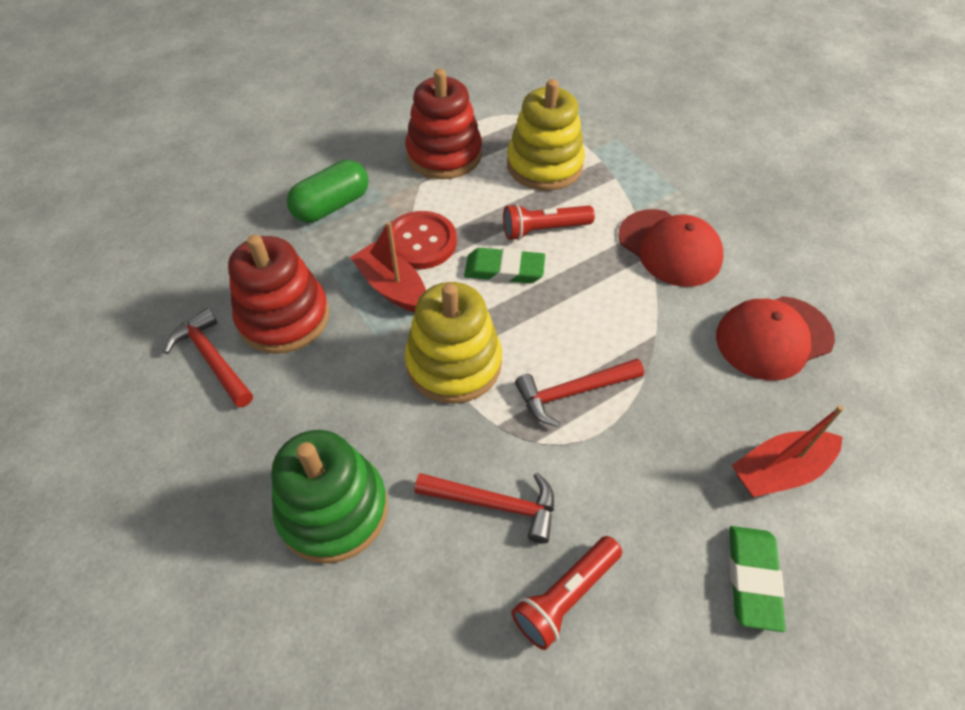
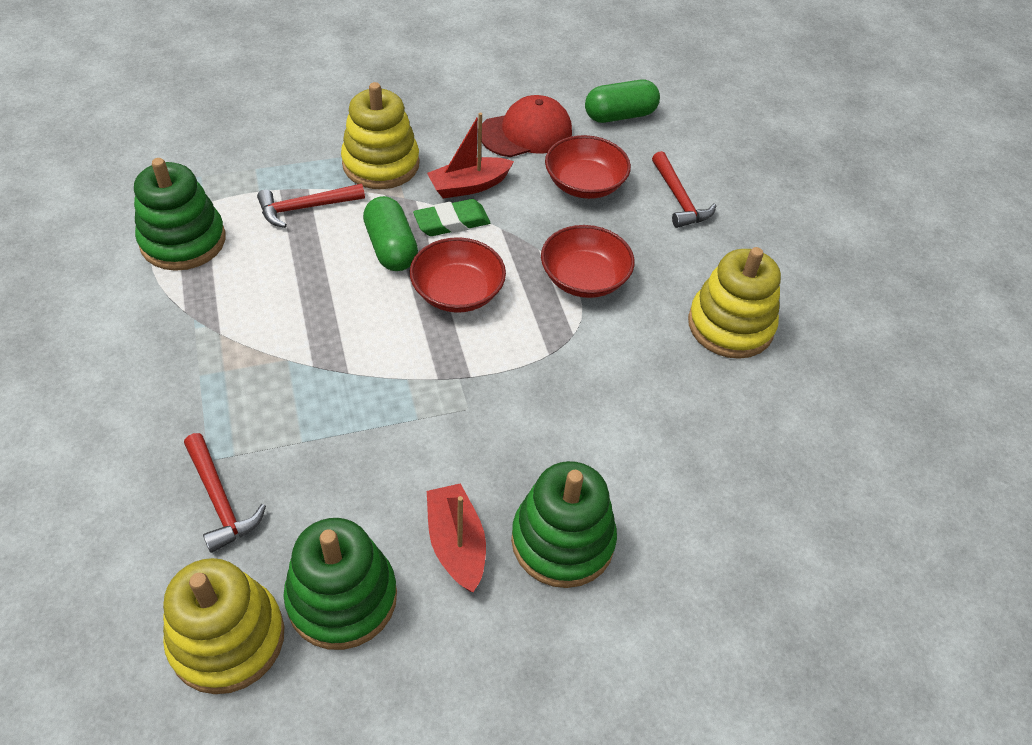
green capsule: [287,160,369,223] = 1 -> [363,196,418,271] [585,80,660,123] = 2
green eraser: [464,248,545,283] [729,526,786,632] = 2 -> [413,199,490,236] = 1
green stacking toy: [271,430,388,564] = 1 -> [134,158,226,271] [284,518,397,650] [511,461,617,588] = 3
red bowl: none = 0 -> [410,237,506,313] [541,225,634,298] [545,135,631,199] = 3
red button: [391,211,457,269] = 1 -> none = 0
red cap: [618,209,723,287] [716,296,835,381] = 2 -> [482,95,572,157] = 1
red flashlight: [503,204,595,240] [511,536,622,650] = 2 -> none = 0
red stacking toy: [228,235,329,354] [405,69,482,179] = 2 -> none = 0
yellow stacking toy: [405,282,502,404] [507,79,585,191] = 2 -> [163,558,284,694] [341,82,419,189] [688,247,781,359] = 3

